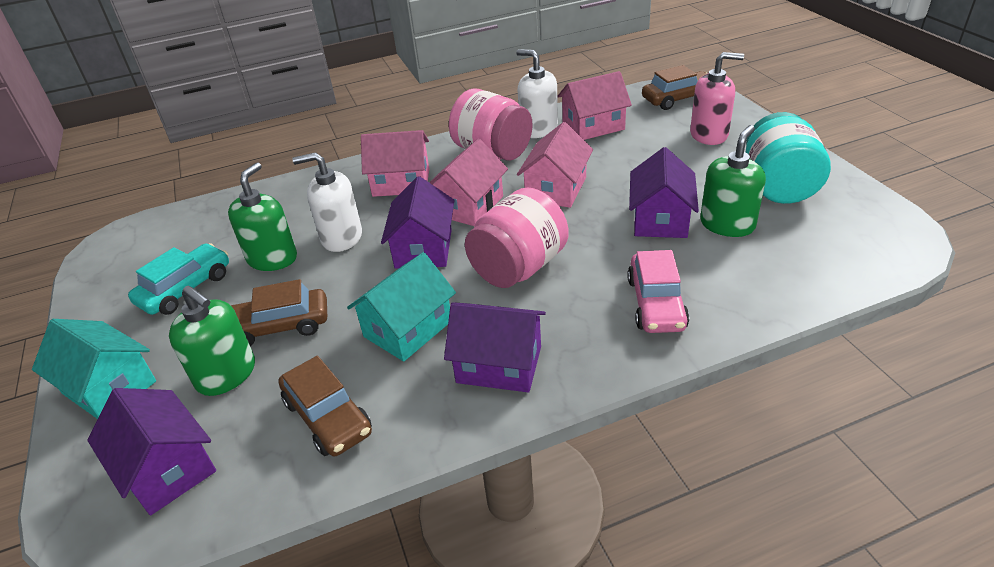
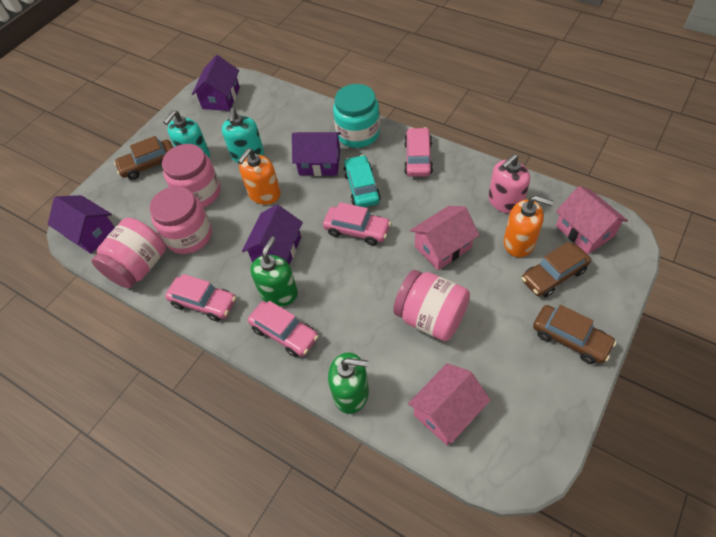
green soap dispenser: [169,286,255,396] [228,162,297,271] [700,125,766,237] = 3 -> [250,236,298,306] [328,352,369,414] = 2
orange soap dispenser: none = 0 -> [238,148,281,205] [504,196,554,257] = 2
pink car: [627,250,689,333] = 1 -> [165,274,236,321] [248,301,319,357] [323,202,391,246] [404,127,433,177] = 4
pink house: [361,130,429,197] [429,139,508,226] [517,122,593,208] [557,71,632,140] = 4 -> [408,363,491,445] [410,206,479,270] [556,186,628,254] = 3
pink jar: [449,89,533,161] [465,188,569,288] = 2 -> [91,218,166,288] [149,186,212,254] [162,144,220,208] [393,270,470,341] = 4
turquoise house: [32,319,156,419] [347,252,456,361] = 2 -> none = 0
turquoise soap dispenser: none = 0 -> [163,110,210,158] [222,108,264,163] = 2
white soap dispenser: [292,152,362,252] [516,49,558,138] = 2 -> none = 0

